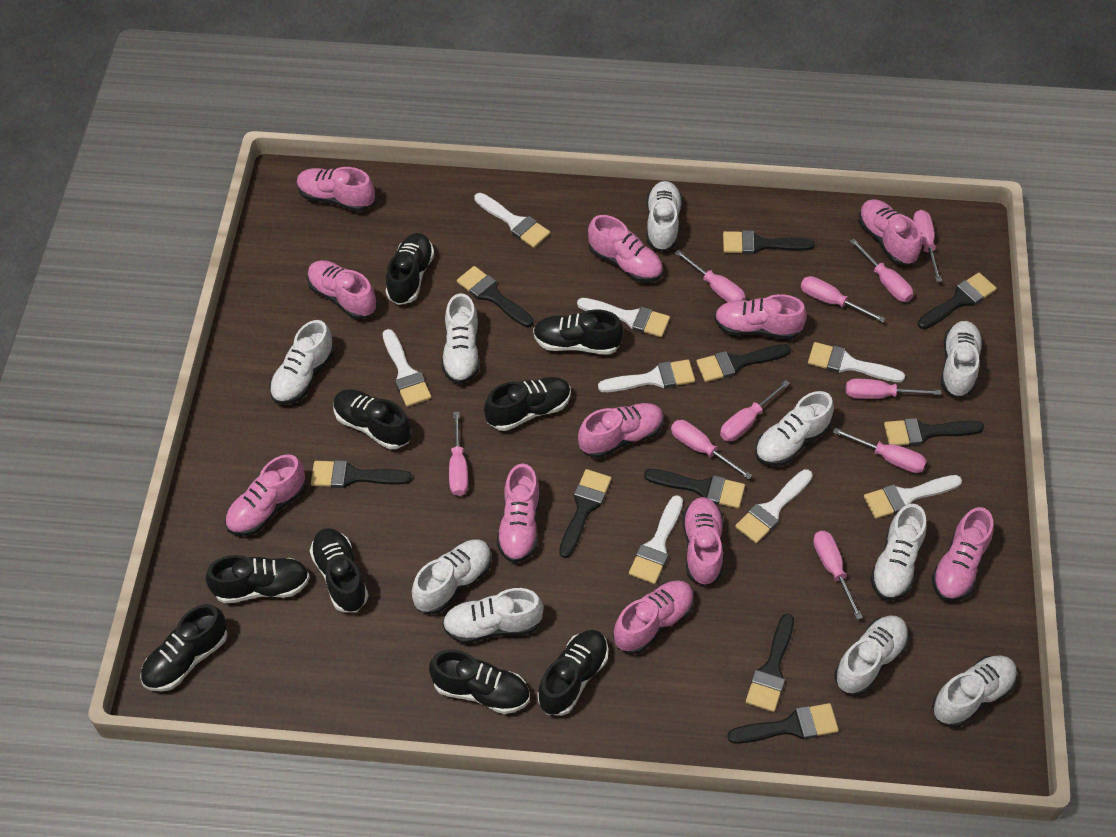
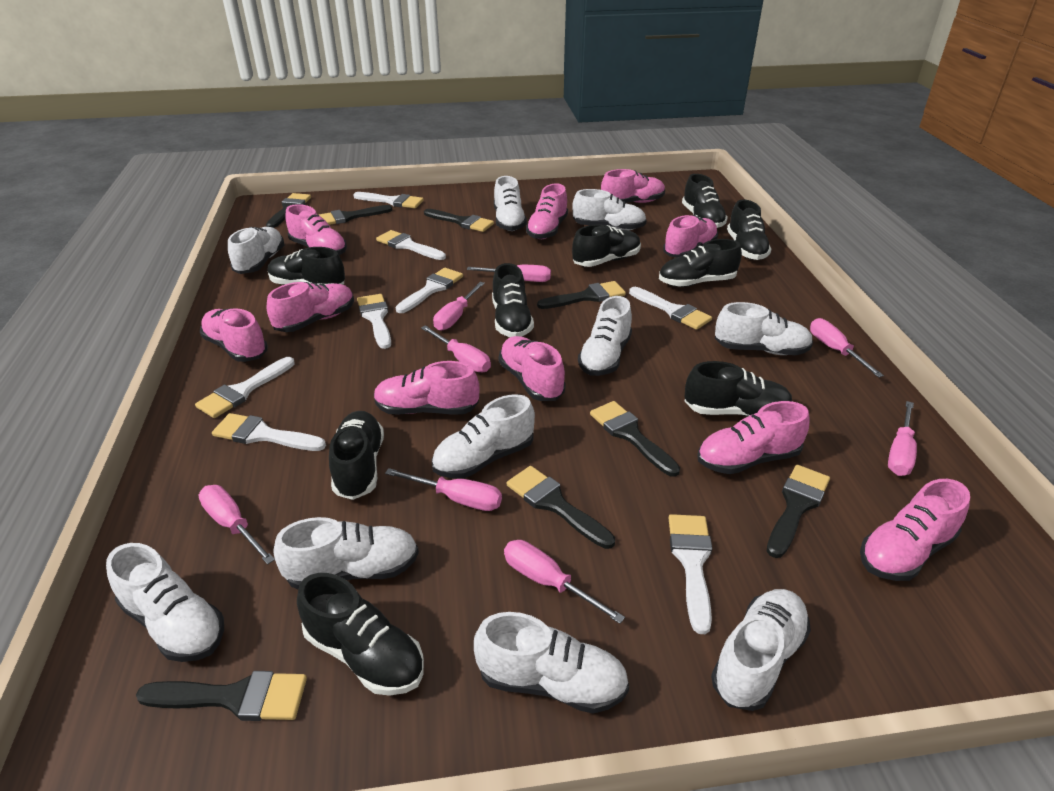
black brush: [311,460,412,488] [457,266,534,327] [559,469,611,558] [644,469,745,509] [696,344,791,382] [723,230,815,254] [727,703,839,744] [746,614,794,712] [884,418,984,446] [918,273,997,329] = 10 -> [136,671,307,721] [266,193,311,228] [319,205,392,225] [424,209,494,232] [507,466,615,549] [537,281,626,309] [590,401,680,477] [767,465,830,558] = 8
pink screwdriver: [449,412,468,496] [671,420,752,480] [675,250,746,303] [720,380,790,441] [801,276,885,323] [813,531,863,620] [833,428,927,473] [846,379,941,399] [850,239,913,302] [913,210,942,282] = 10 -> [199,485,275,565] [385,468,502,511] [421,325,491,373] [433,282,485,331] [467,265,551,282] [504,540,625,624] [810,318,884,377] [888,401,917,476] = 8
pink shoe: [225,454,306,536] [297,167,375,212] [307,260,377,319] [497,463,540,563] [578,403,664,458] [588,215,663,283] [613,580,694,654] [682,497,723,586] [714,294,807,339] [858,199,922,265] [932,507,993,602] = 11 -> [200,308,268,362] [267,282,354,332] [285,204,347,255] [374,361,480,415] [499,336,566,401] [526,183,568,239] [601,169,665,203] [663,215,718,257] [697,401,810,474] [860,479,970,581] = 10

